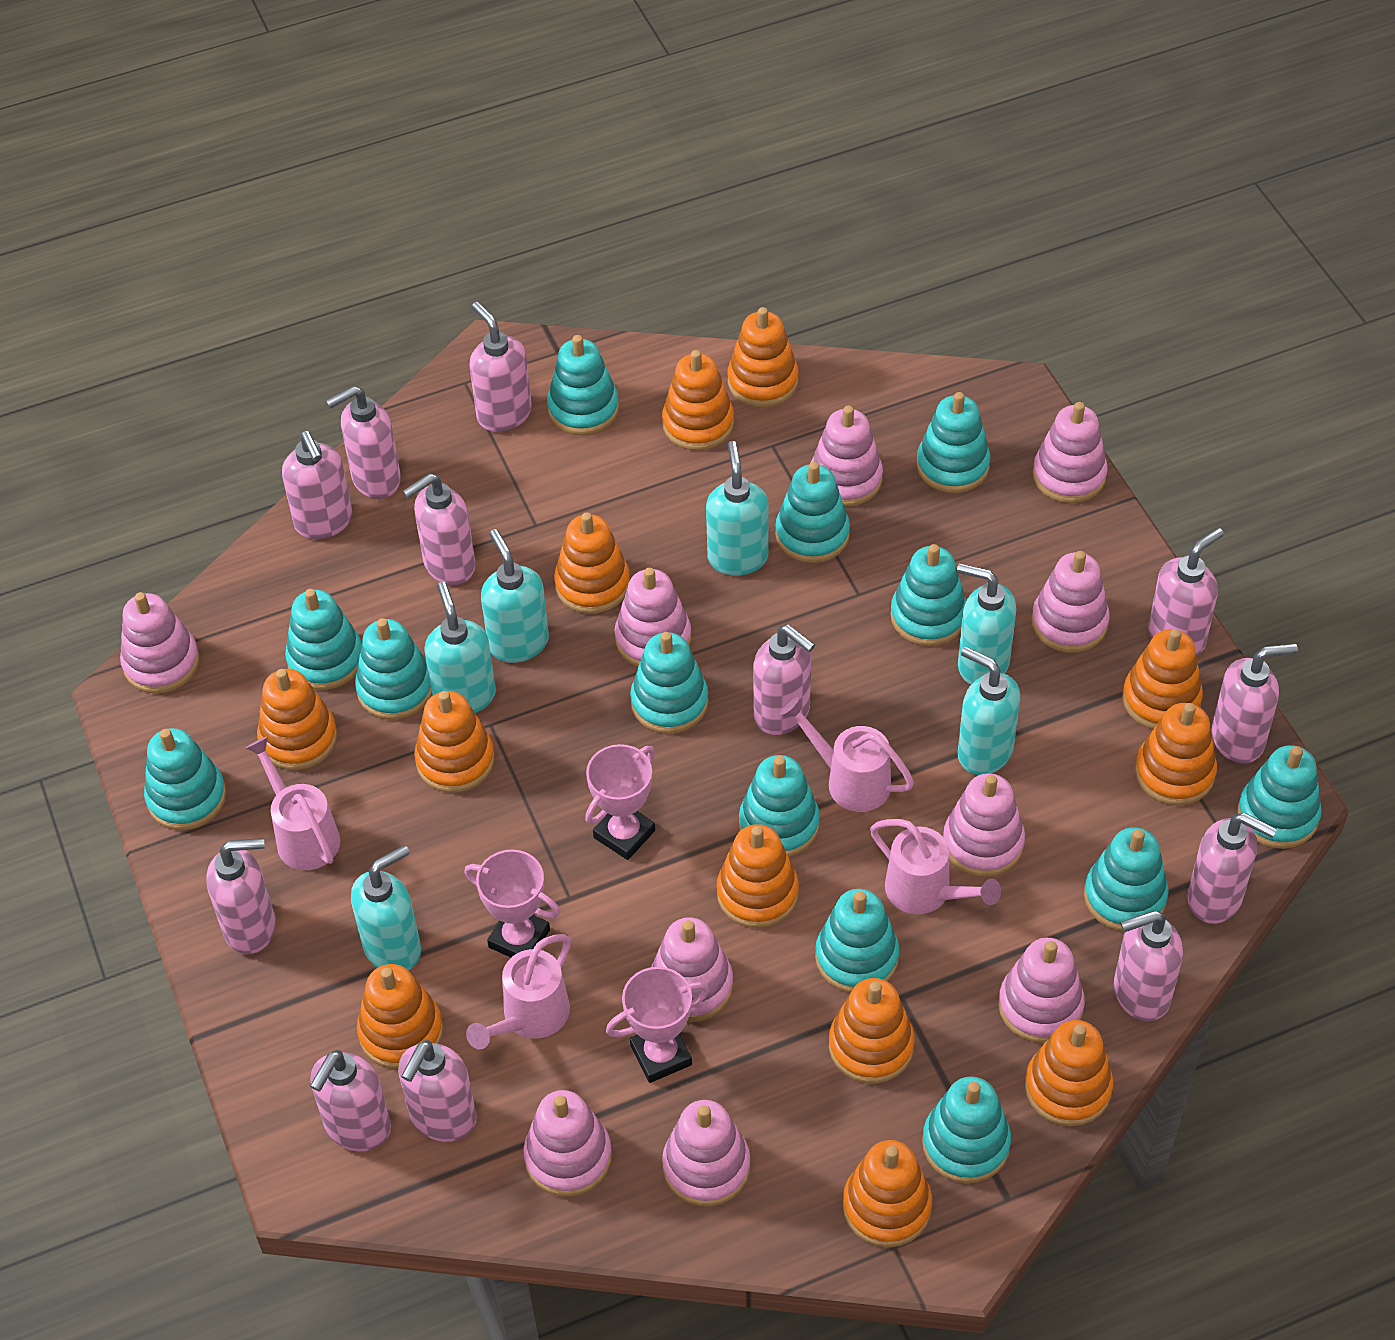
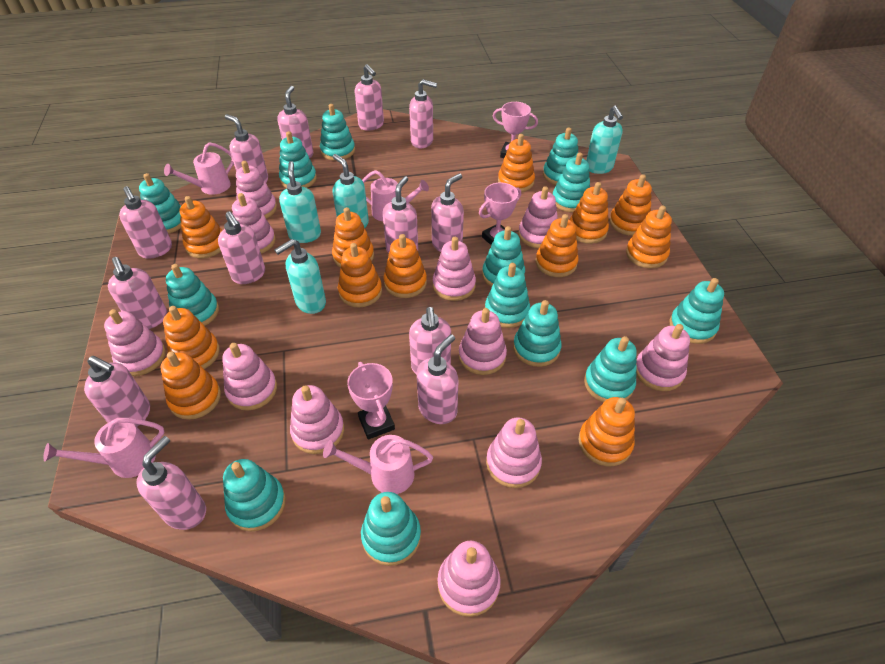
pink soap dispenser: [206,838,276,954] [282,431,352,539] [310,1050,391,1152] [326,386,401,499] [398,1040,477,1142] [403,473,476,585] [469,302,532,432] [753,624,815,735] [1114,910,1183,1021] [1148,528,1224,656] [1188,813,1277,924] [1211,643,1298,764] = 12 -> [84,356,150,427] [108,257,167,329] [119,186,172,259] [136,436,206,530] [218,211,265,284] [225,114,268,182] [277,86,313,158] [355,64,384,131] [383,176,418,253] [409,79,437,148] [409,307,451,375] [417,334,458,424] [431,173,464,252] = 13
pink stacking toy: [120,592,200,694] [523,1090,612,1197] [615,568,691,667] [651,917,733,1022] [662,1100,750,1206] [811,406,883,507] [943,773,1025,877] [998,938,1085,1043] [1031,551,1110,653] [1033,402,1108,503] = 10 -> [104,309,166,376] [222,343,277,411] [232,193,276,254] [236,161,277,219] [290,385,344,454] [433,237,476,301] [438,540,501,617] [459,308,507,375] [486,417,542,488] [518,186,558,248] [636,324,690,391] = 11
turquoise soap dispenser: [351,845,421,971] [424,582,496,713] [481,529,549,663] [706,441,768,576] [957,563,1016,685] [958,646,1021,775] = 6 -> [274,239,326,314] [279,161,321,243] [332,154,369,228] [586,106,623,174] = 4

